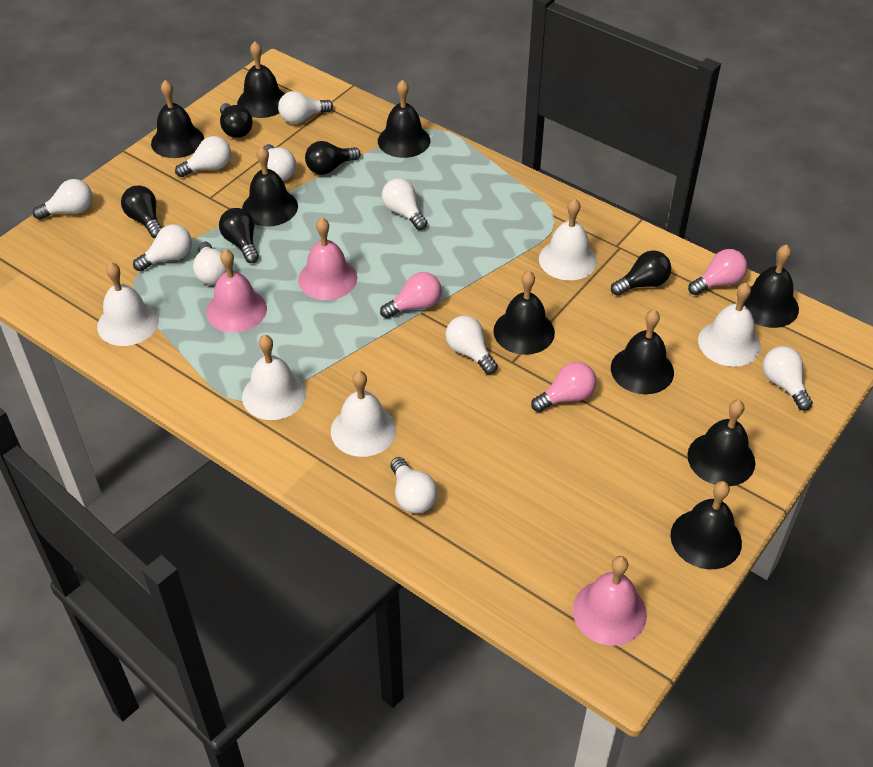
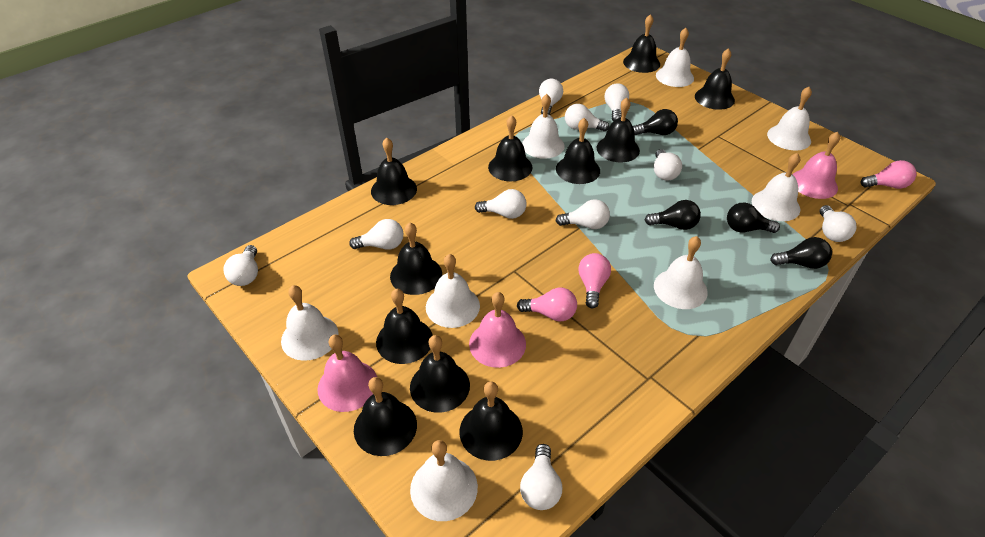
black bell: [151,80,204,158] [237,41,285,118] [242,146,298,227] [378,80,430,158] [493,271,555,355] [611,310,674,394] [670,481,742,569] [687,400,755,486] [744,244,799,328] = 9 -> [354,377,417,456] [371,138,417,205] [376,289,433,364] [390,222,442,295] [410,335,470,413] [459,381,523,461] [488,115,533,181] [556,118,600,184] [597,98,640,162] [623,14,660,73] [695,48,735,110] = 11
black light bulb: [121,185,162,238] [219,208,259,263] [220,103,253,138] [305,141,361,175] [611,250,671,296] = 5 -> [633,109,678,135] [645,200,701,230] [727,203,780,233] [770,237,832,269] = 4
white bell: [97,262,159,346] [242,335,306,420] [331,371,396,457] [539,199,597,280] [698,283,761,367] = 5 -> [281,285,339,361] [410,440,478,521] [426,254,480,328] [522,94,565,159] [654,236,708,309] [656,28,694,87] [752,153,800,221] [767,87,812,151] = 8

